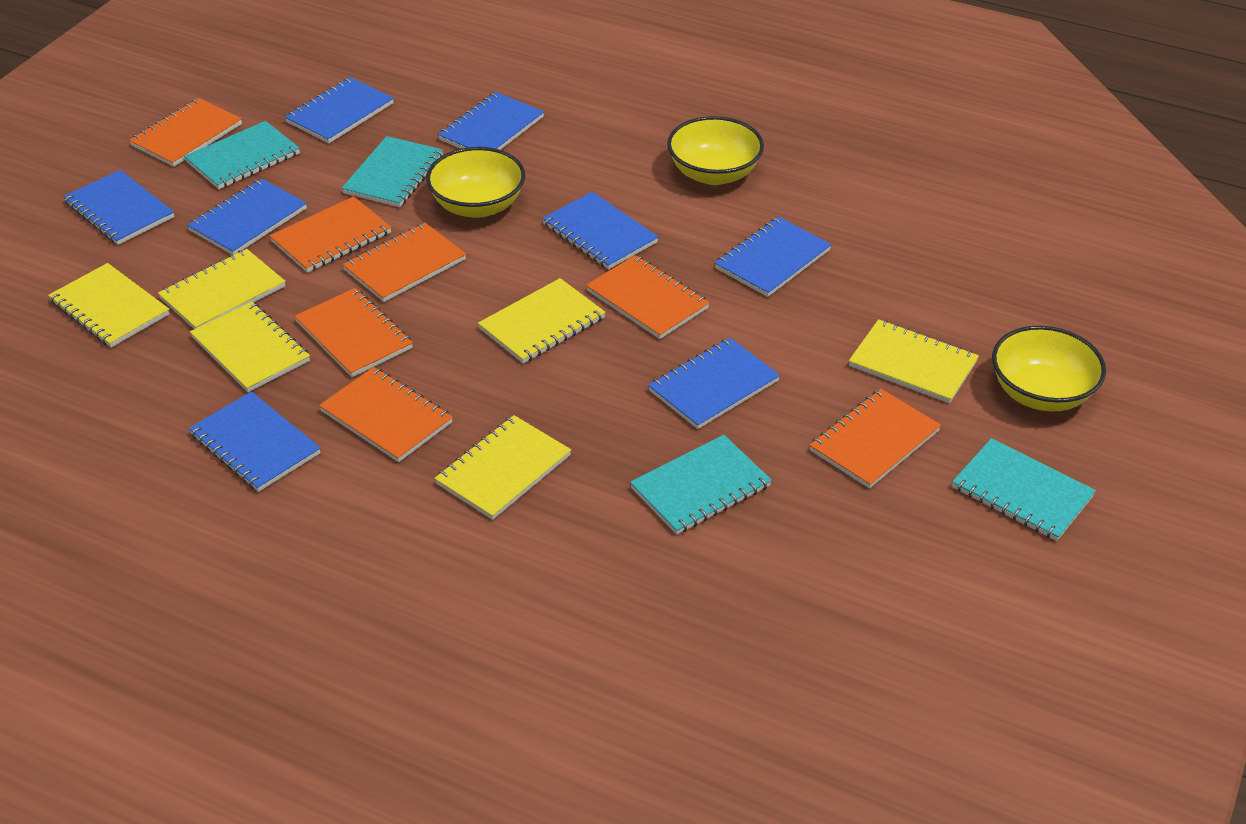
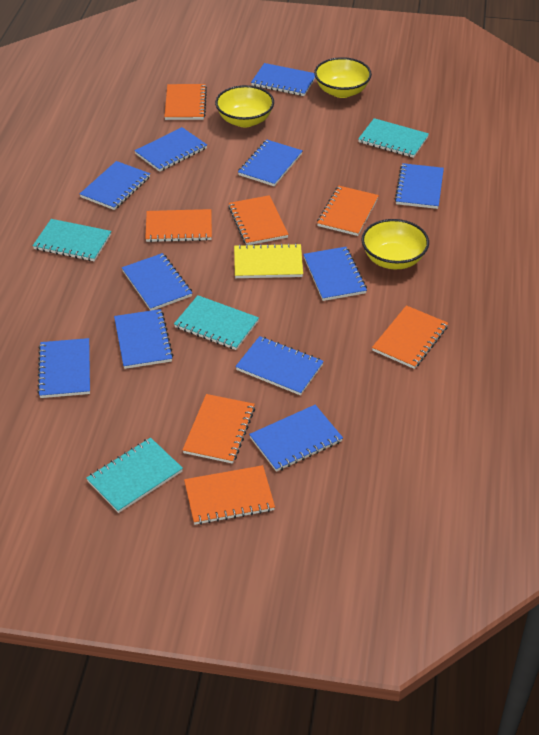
blue notebook: [63,170,174,245] [187,179,307,255] [189,391,321,492] [285,77,394,143] [438,92,544,150] [542,192,659,270] [648,338,780,429] [715,217,832,297] = 8 -> [37,338,90,398] [80,161,150,210] [114,309,173,369] [122,253,192,311] [135,127,207,172] [235,336,324,395] [238,140,303,186] [249,405,343,472] [251,63,315,96] [303,247,367,301] [395,163,444,209] = 11
yellow notebook: [48,263,170,348] [158,249,286,329] [190,302,310,392] [434,415,571,520] [478,278,606,364] [849,319,979,403] = 6 -> [234,243,303,278] = 1

